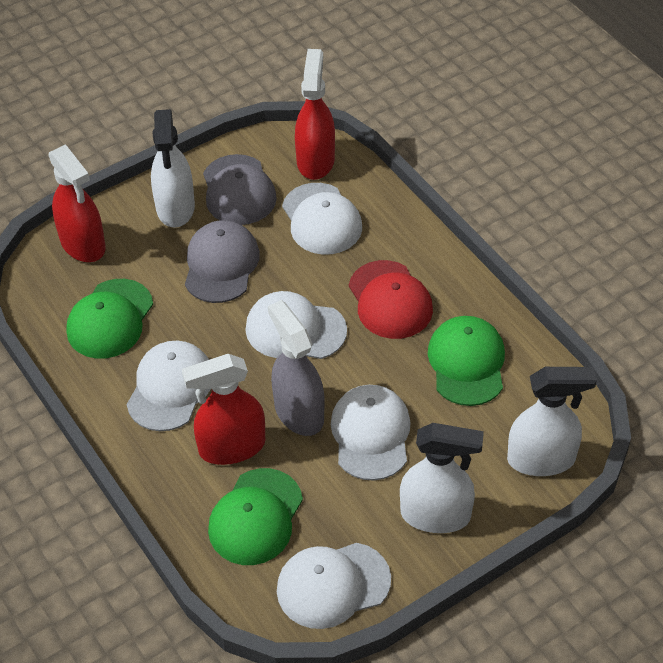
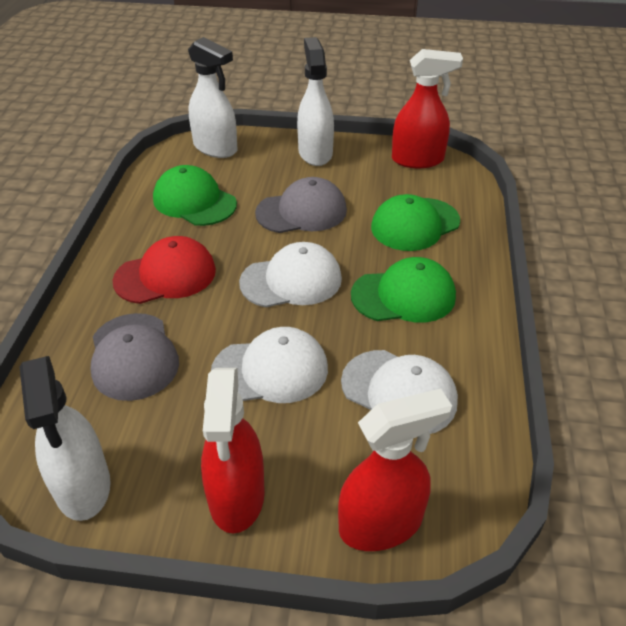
grey spray bottle: [268,300,325,436] = 1 -> none = 0
white cap: [126,341,211,431] [245,291,347,359] [277,543,391,629] [282,183,362,255] [331,385,411,481] = 5 -> [211,327,328,403] [239,242,342,307] [341,350,458,434] = 3

